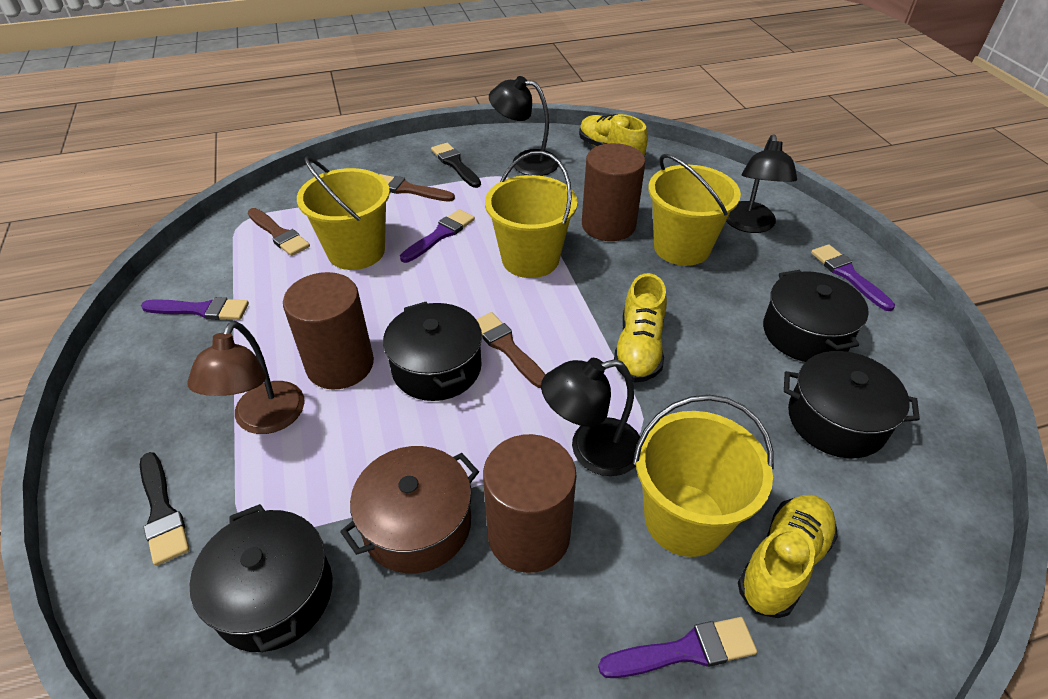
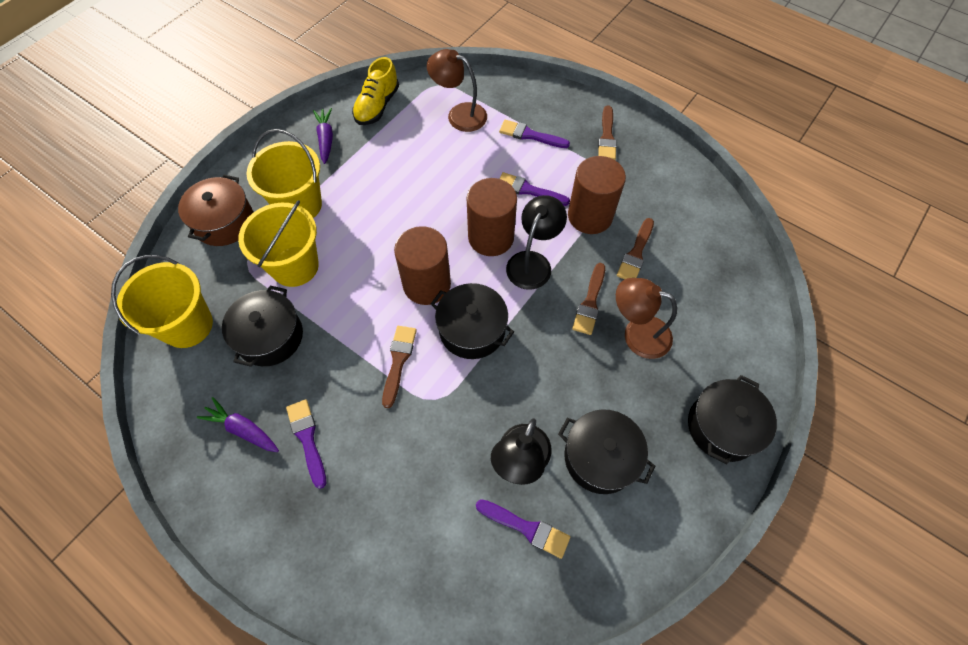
black brush: [140,452,190,566] [431,143,481,188] = 2 -> none = 0
black lamp: [489,76,559,176] [541,358,640,476] [726,134,797,233] = 3 -> [491,418,552,485] [506,195,567,290] = 2
brown brush: [248,208,310,256] [379,174,455,202] [476,312,546,388] = 3 -> [382,326,417,408] [572,263,605,335] [598,105,617,160] [617,218,654,279] = 4
brown lamp: [187,321,305,434] = 1 -> [427,49,487,132] [616,278,677,359] = 2
purple carrot: none = 0 -> [197,397,279,452] [313,108,333,164] = 2
yellow bucket: [297,156,390,270] [485,151,577,278] [633,395,774,557] [648,154,741,266] = 4 -> [111,255,213,348] [238,200,319,287] [246,129,322,218] = 3
yellow shoe: [579,114,648,156] [614,273,667,383] [738,495,838,618] = 3 -> [352,57,399,125] = 1

